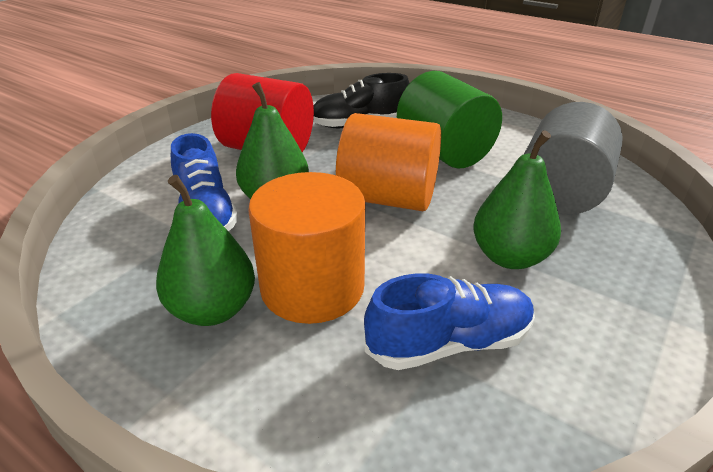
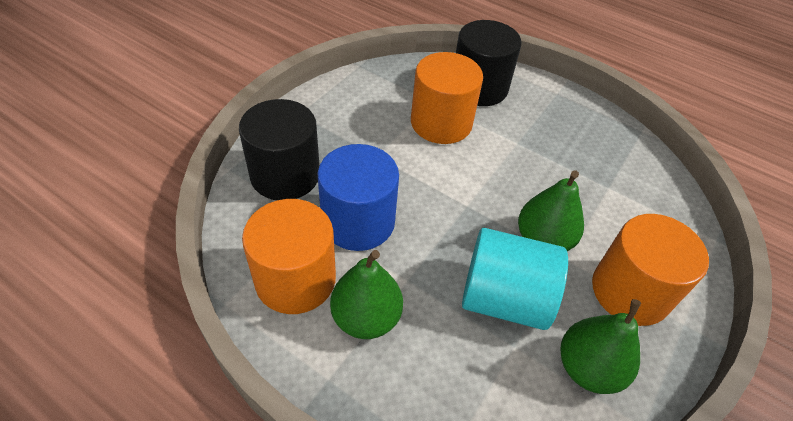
black cylinder: none = 0 -> [239,99,320,200] [456,20,521,106] = 2
black shoe: [313,73,410,128] = 1 -> none = 0
blue cylinder: none = 0 -> [318,144,399,251] = 1
blue shoe: [171,133,238,231] [364,273,535,370] = 2 -> none = 0
green cylinder: [397,71,502,168] = 1 -> none = 0
grey cylinder: [524,102,623,215] = 1 -> none = 0
orange cylinder: [248,172,365,324] [336,113,441,211] = 2 -> [242,199,336,314] [411,52,483,144] [592,214,709,326] = 3
red cylinder: [211,73,314,152] = 1 -> none = 0
turquoise cylinder: none = 0 -> [462,228,568,330] = 1

